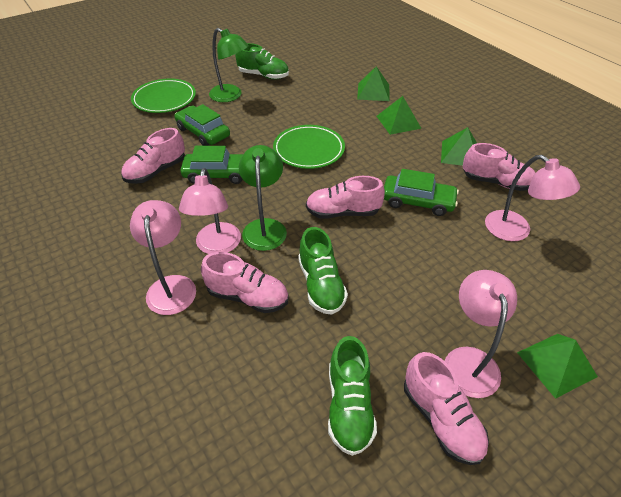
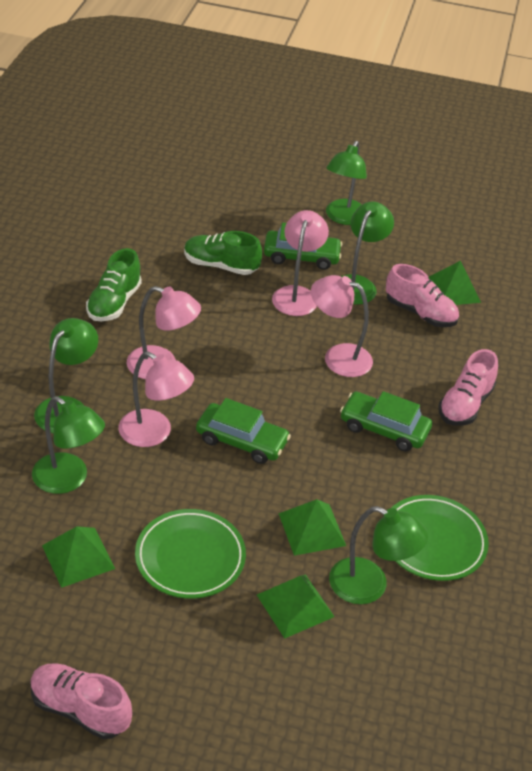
green lamp: [209,28,249,102] [239,145,287,251] = 2 -> [32,396,105,494] [34,318,98,433] [326,141,367,225] [329,506,428,604] [341,202,394,305] = 5
green shoe: [235,43,289,79] [298,227,348,315] [328,336,377,456] = 3 -> [86,248,142,321] [184,231,262,275] = 2
pink shoe: [121,128,185,184] [201,252,288,313] [306,176,385,219] [404,352,489,465] [463,143,535,191] = 5 -> [31,663,132,739] [386,264,459,327] [438,349,498,426] = 3

